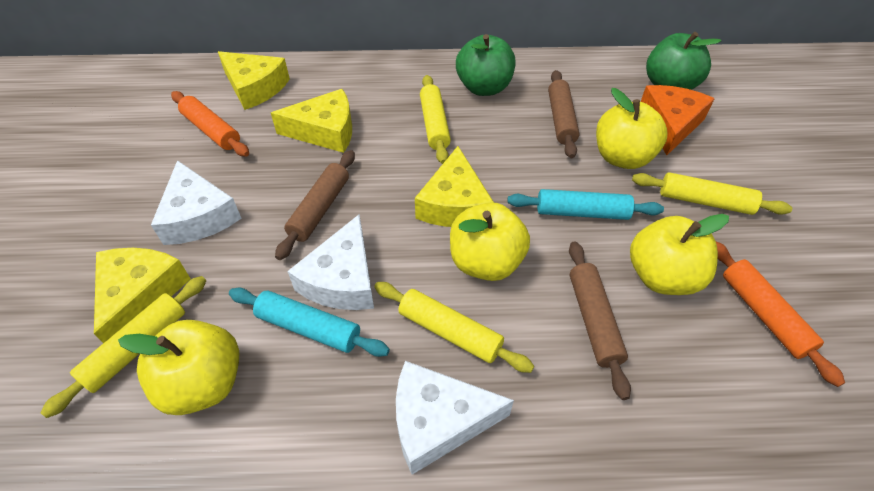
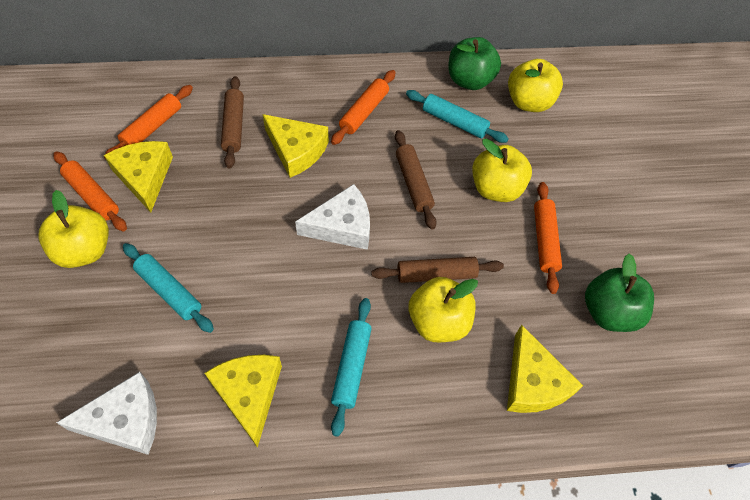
orange cheese: [641,85,715,155] = 1 -> none = 0
orange rolling pin: [171,91,249,157] [716,242,845,387] = 2 -> [53,151,127,231] [104,85,193,158] [331,70,396,145] [534,182,562,294] = 4
turquoise rolling pin: [229,287,390,357] [507,189,664,220] = 2 -> [123,243,214,333] [331,298,372,437] [406,90,509,143] = 3
white cheese: [151,160,242,245] [287,215,374,310] [396,361,514,475] = 3 -> [56,372,157,455] [295,184,370,250] = 2
yellow rolling pin: [40,276,206,418] [374,282,534,373] [420,75,451,164] [632,172,792,215] = 4 -> none = 0

